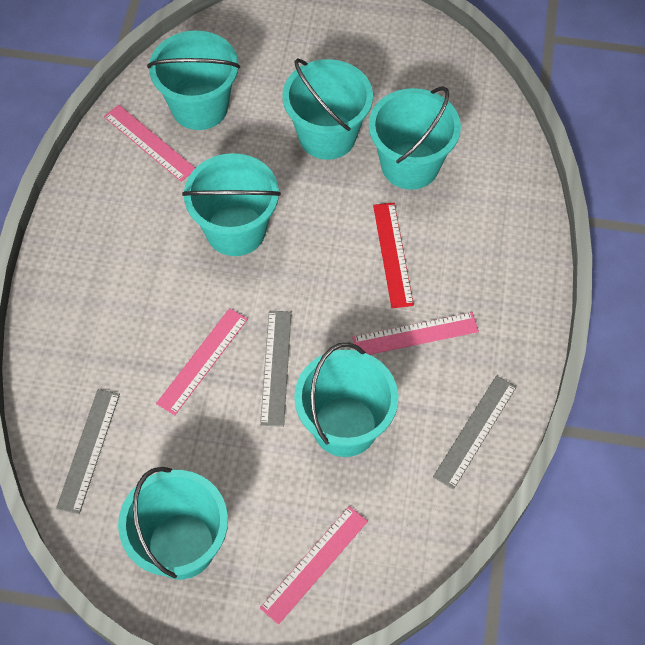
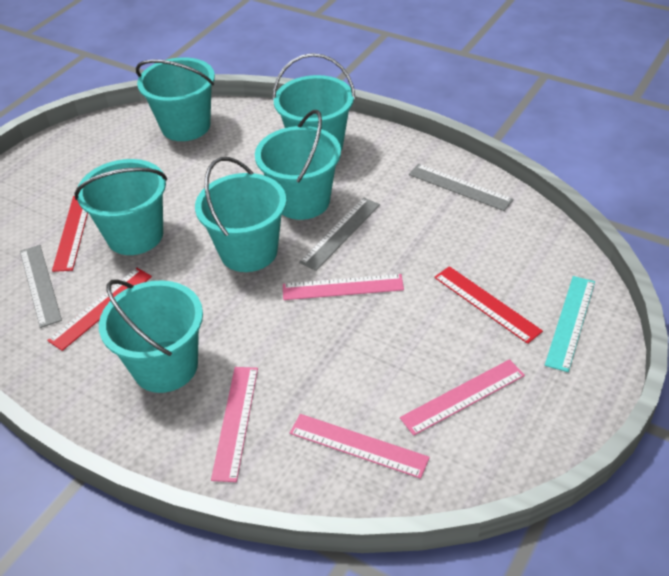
red ruler: [373,203,414,308] = 1 -> [47,268,152,351] [52,196,88,272] [434,266,543,344] = 3
turquoise ruler: none = 0 -> [545,276,595,372] = 1

